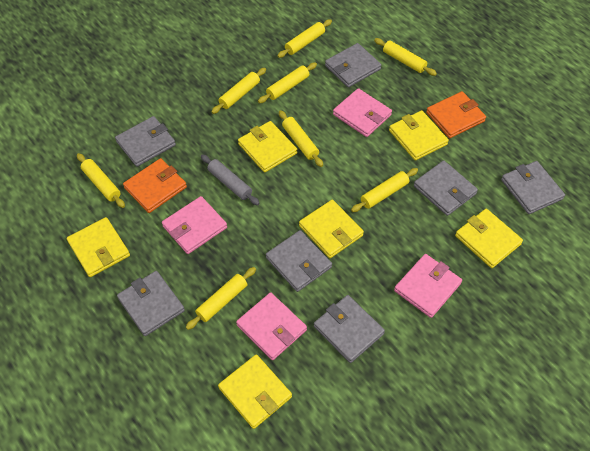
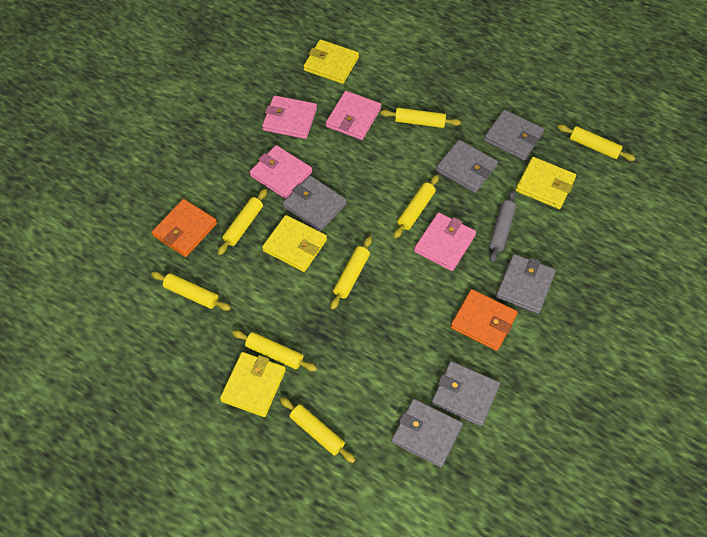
grey wallet: [115,116,176,167] [117,271,185,336] [266,230,332,292] [314,295,385,363] [325,43,381,87] [414,160,478,216] [501,161,565,214] = 7 -> [283,176,347,232] [391,399,463,467] [431,361,500,426] [436,140,498,193] [484,110,544,160] [496,254,556,314] = 6
yellow wallet: [67,217,130,277] [218,355,292,429] [238,121,297,173] [299,200,364,258] [389,110,449,160] [455,209,523,268] = 6 -> [220,352,286,417] [262,215,327,272] [304,40,359,84] [516,157,576,209] = 4

